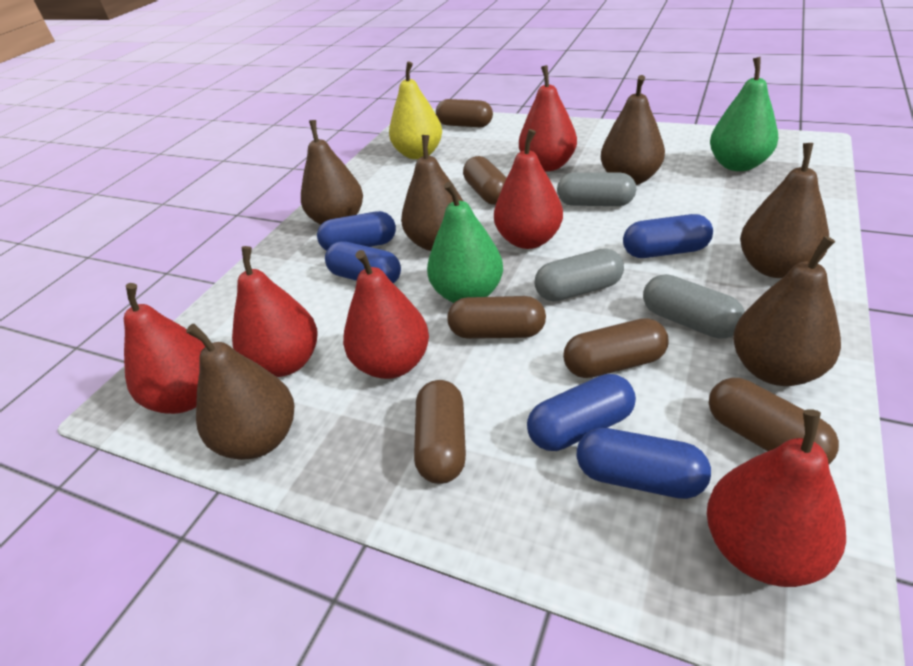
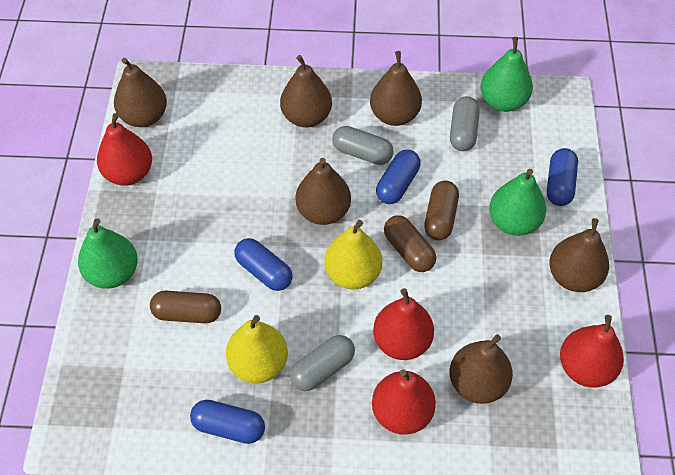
blue capsule: [317,211,396,251] [325,241,401,283] [527,374,636,451] [577,428,711,499] [623,214,713,258] = 5 -> [190,400,265,444] [234,238,292,291] [376,150,421,204] [547,148,578,206] = 4
brown capsule: [414,380,466,484] [436,99,493,127] [447,296,546,339] [463,156,507,205] [563,318,669,378] [709,378,839,464] = 6 -> [150,291,221,323] [384,215,436,272] [424,180,459,240] = 3
green pear: [427,181,503,303] [710,57,778,171] = 2 -> [78,218,138,289] [481,37,533,112] [489,169,546,236] = 3
red pear: [124,283,205,414] [232,246,317,377] [343,250,429,379] [494,129,563,249] [519,65,577,171] [707,409,846,587] = 6 -> [97,113,152,186] [372,369,436,435] [373,288,434,360] [560,315,624,388] = 4
yellow pear: [389,61,442,159] = 1 -> [226,315,288,383] [324,220,382,289] = 2

